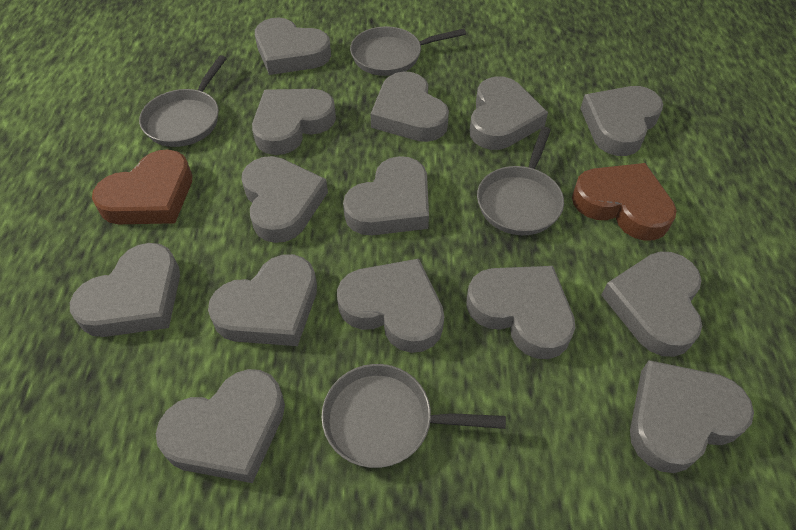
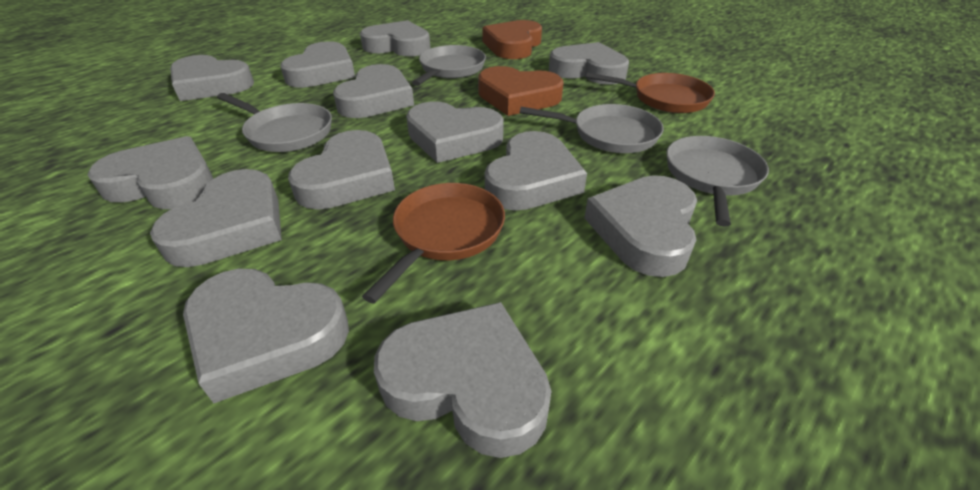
brown pan: none = 0 -> [362,183,505,303] [586,72,715,113] = 2
grey heart: [70,243,180,337] [156,369,285,483] [208,254,317,346] [242,156,328,243] [252,89,336,155] [255,17,331,75] [337,259,444,353] [343,156,429,235] [370,71,449,142] [466,266,575,359] [470,76,548,150] [580,86,663,156] [602,252,702,357] [630,360,754,473] = 14 -> [87,136,213,209] [150,169,282,267] [170,55,254,101] [183,269,349,403] [280,41,355,88] [288,130,395,210] [333,64,414,118] [360,20,431,56] [374,302,551,458] [406,101,504,163] [485,131,587,211] [549,42,629,85] [584,175,697,277] = 13

